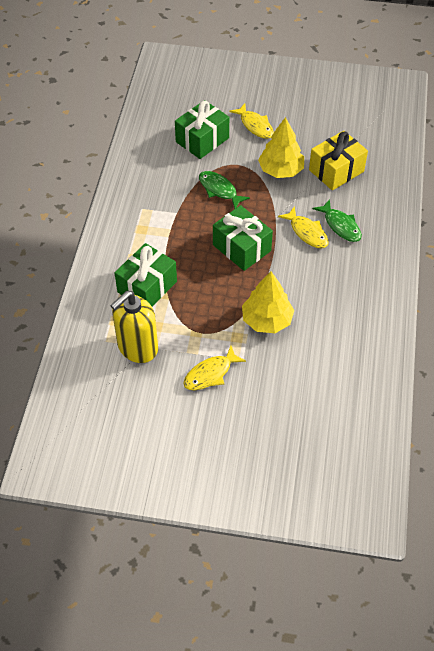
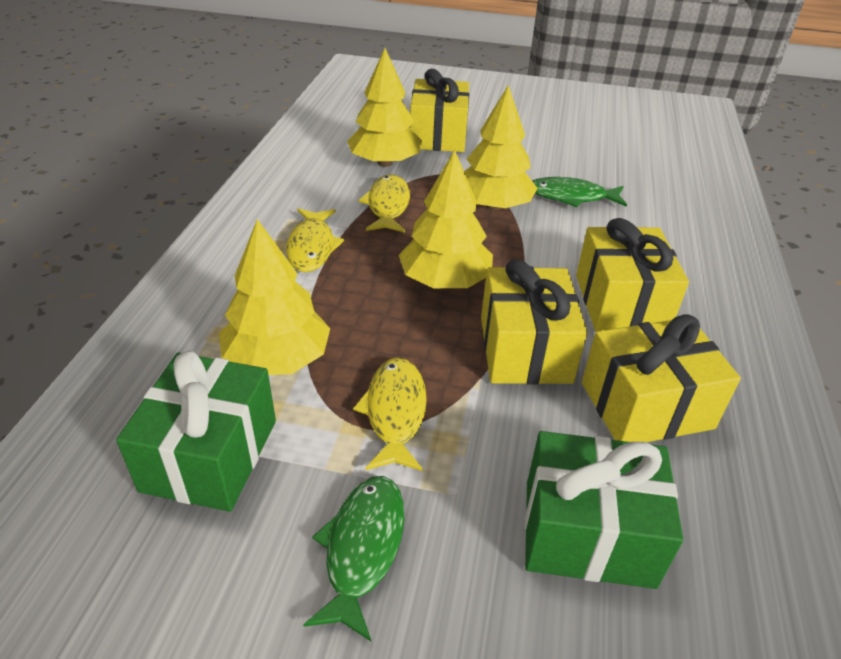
green gift: [115,243,177,306] [175,100,229,159] [213,205,273,271] = 3 -> [116,351,276,512] [525,431,683,589] = 2
yellow gift: [309,131,368,190] = 1 -> [410,69,469,152] [481,259,587,384] [576,218,689,332] [582,314,741,442] = 4
yellow soap dispenser: [110,291,158,363] = 1 -> none = 0
yellow tree: [242,271,295,333] [258,117,304,178] = 2 -> [219,219,330,375] [347,48,422,167] [399,150,493,288] [464,85,538,211] = 4

